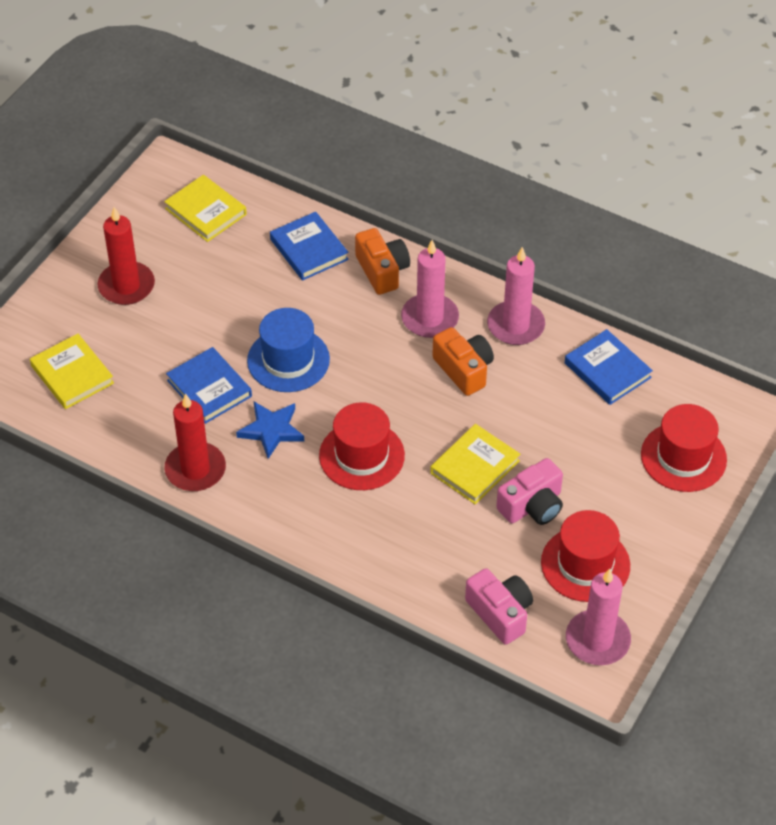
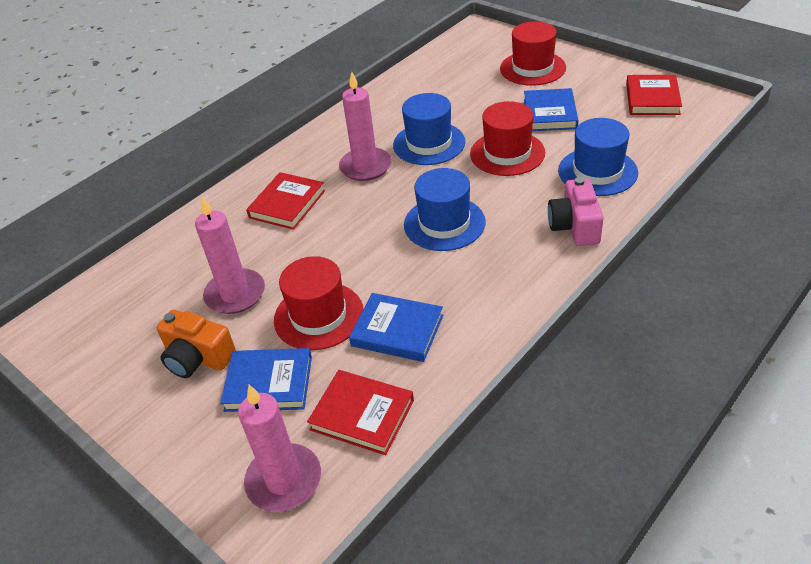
blue hat: [247,308,330,392] = 1 -> [393,93,465,165] [404,168,486,251] [558,118,638,196] = 3
blue star: [236,402,304,459] = 1 -> none = 0
orange camera: [355,228,410,295] [432,327,494,396] = 2 -> [157,310,236,378] = 1
pink camera: [465,568,533,645] [496,458,563,525] = 2 -> [548,177,604,246] = 1
red book: none = 0 -> [246,172,325,230] [307,370,414,455] [626,75,682,115] = 3
red candle: [97,207,155,305] [164,393,226,491] = 2 -> none = 0
yellow book: [30,334,114,409] [164,175,247,242] [430,424,520,505] = 3 -> none = 0

